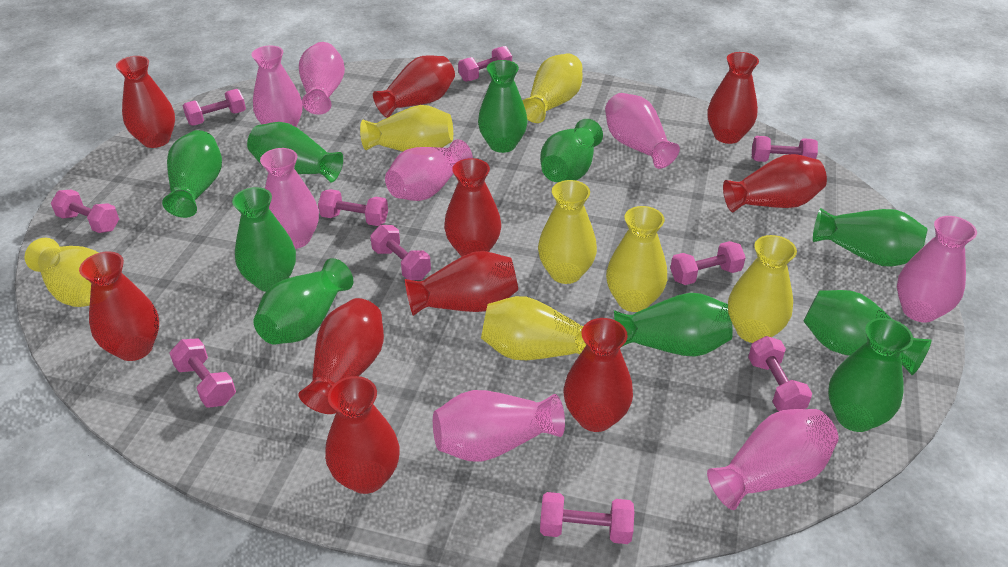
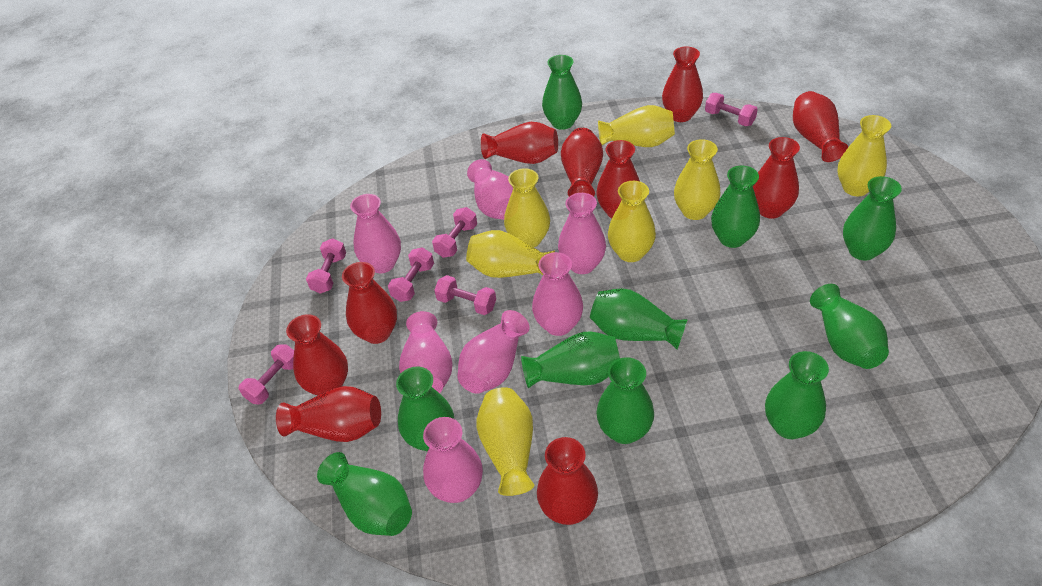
pink dumbbell: [51,190,119,233] [169,338,236,407] [183,89,246,126] [318,189,388,226] [370,225,431,280] [458,46,512,82] [540,492,634,544] [670,241,746,285] [748,336,812,411] [752,136,818,162] = 10 -> [239,344,294,405] [306,238,346,294] [388,247,434,302] [432,207,477,258] [434,275,496,315] [705,93,758,126] = 6
pink vase: [251,46,302,127] [260,148,319,249] [299,42,345,115] [385,139,473,201] [433,390,565,462] [605,93,680,169] [707,409,839,510] [897,216,977,323] = 8 -> [350,194,401,273] [399,311,453,393] [423,417,483,503] [457,310,529,394] [467,159,514,220] [532,252,583,336] [558,193,606,274] = 7

